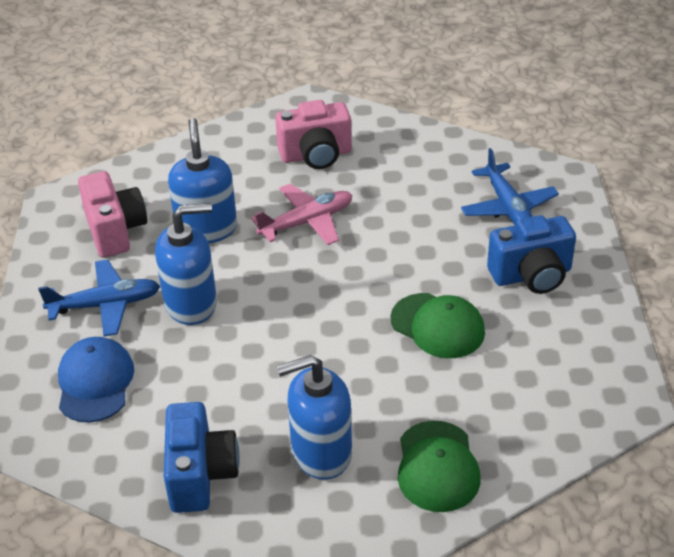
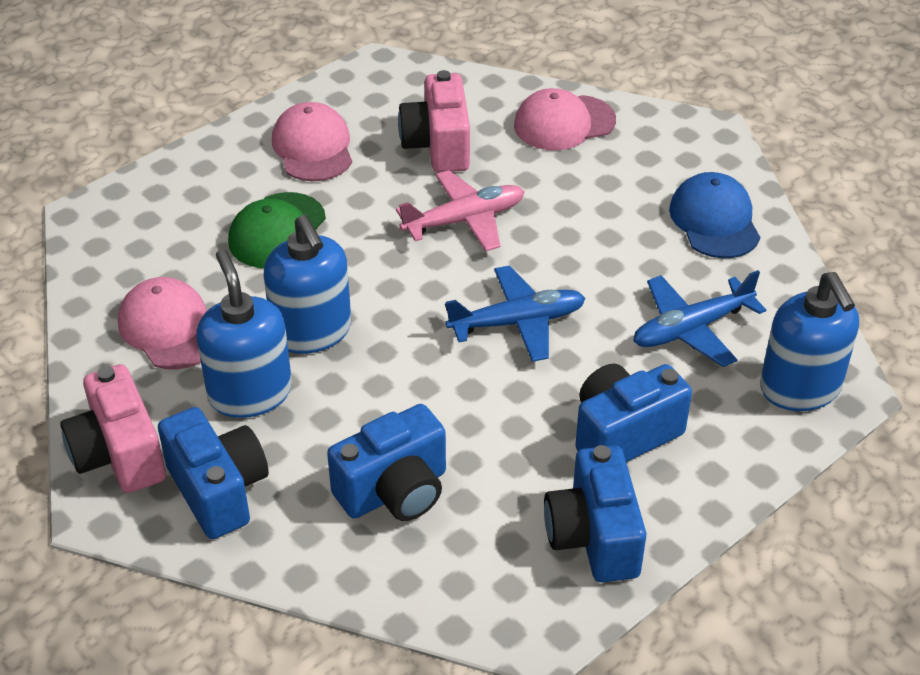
blue camera: [164,402,240,513] [487,215,576,294] = 2 -> [158,407,269,539] [327,404,446,521] [544,445,646,583] [575,364,692,462] = 4
green cap: [391,293,485,358] [398,421,480,512] = 2 -> [228,192,326,268] = 1
pink cap: none = 0 -> [118,277,207,370] [272,102,352,181] [514,88,616,150] = 3

